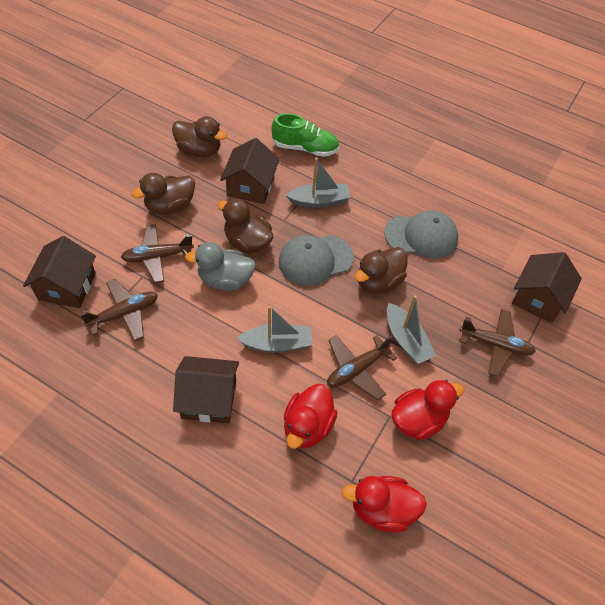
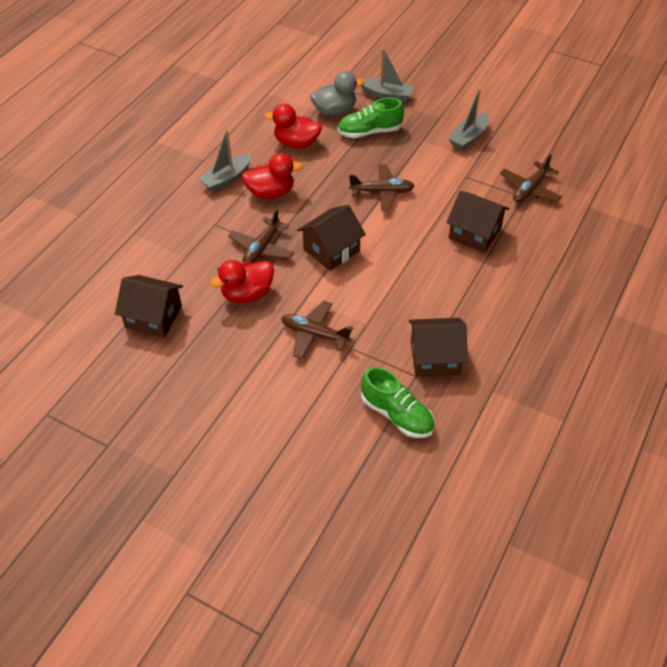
brown duck: [132,173,195,215] [172,116,227,158] [218,198,273,253] [354,247,408,293] = 4 -> none = 0
green shoe: [272,113,339,157] = 1 -> [338,98,404,138] [361,367,434,438] = 2
grey cap: [279,235,354,286] [384,211,458,259] = 2 -> none = 0

